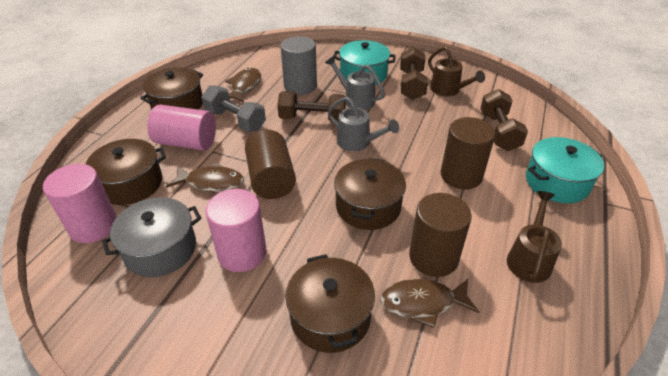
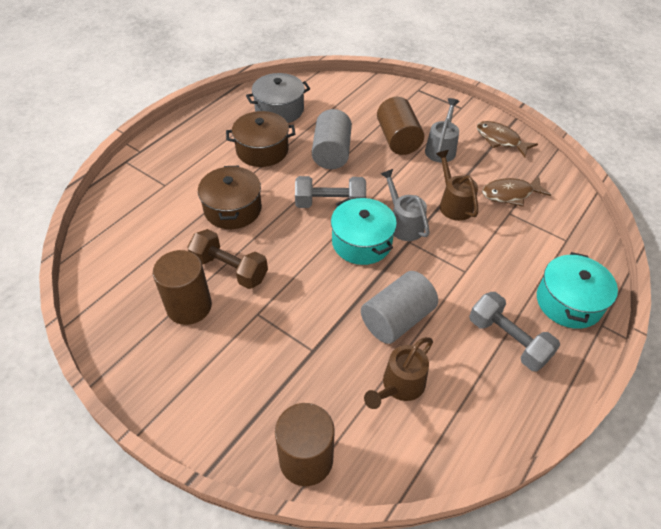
brown dumbbell: [277,91,346,122] [400,48,428,100] [480,89,528,151] = 3 -> [187,229,268,289] = 1
brown fish: [166,162,244,192] [225,68,261,102] [380,279,479,328] = 3 -> [477,121,538,157] [482,176,551,207] = 2
brown pot: [86,139,166,205] [140,68,203,110] [285,254,375,353] [334,158,406,230] = 4 -> [198,166,262,229] [226,111,295,167] = 2
grey cylinder: [281,36,317,95] = 1 -> [312,109,352,169] [361,271,438,344] = 2
grey dumbbell: [201,85,266,132] = 1 -> [295,176,366,208] [469,292,560,371] = 2
pink cylinder: [43,164,117,243] [147,105,216,150] [205,189,267,272] = 3 -> none = 0

